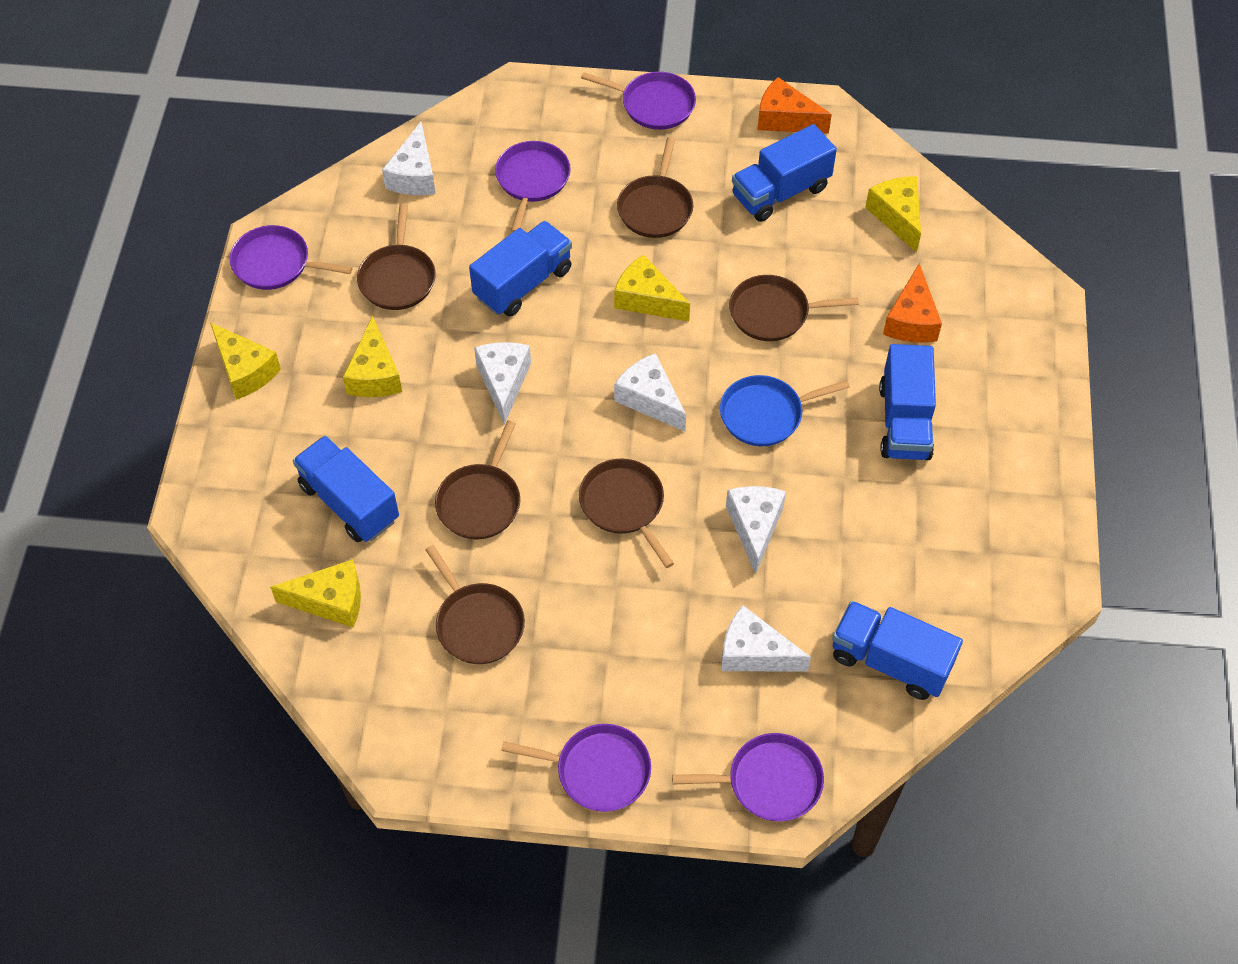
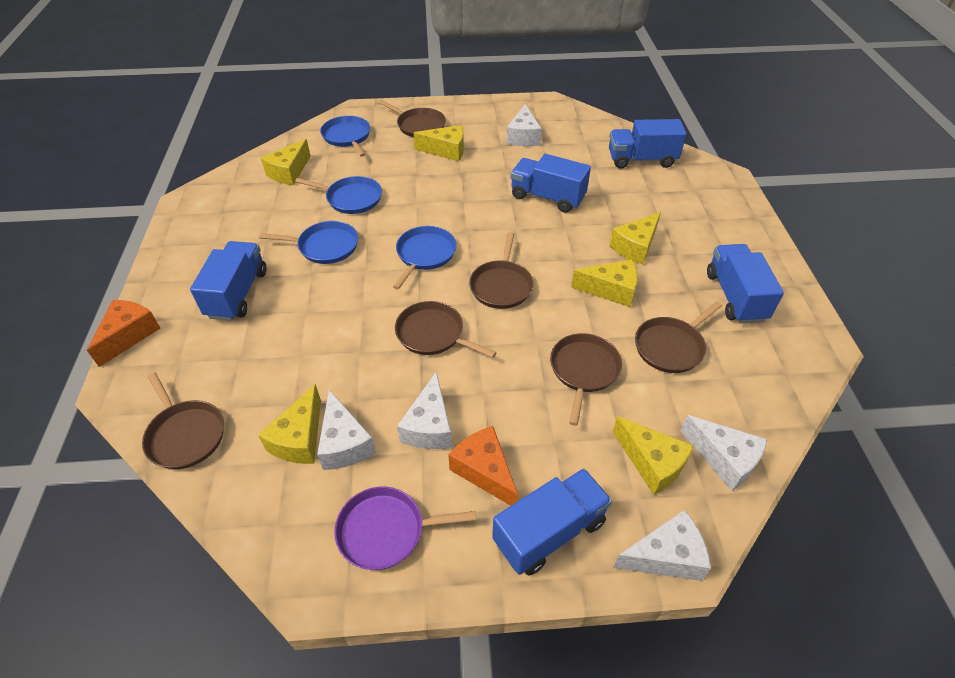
blue pan: [720,375,850,446] = 1 -> [259,221,358,264] [295,176,382,214] [320,116,370,157] [393,226,457,290] = 4
purple pan: [230,225,353,290] [495,141,571,232] [501,724,651,812] [581,72,696,130] [672,733,824,821] = 5 -> [334,487,476,570] = 1
yellow cheese: [210,322,281,400] [270,559,361,627] [343,316,402,397] [614,254,690,321] [865,176,921,252] = 5 -> [258,384,321,464] [261,139,311,185] [414,125,464,161] [571,260,638,307] [609,212,661,265] [613,416,694,495] = 6

